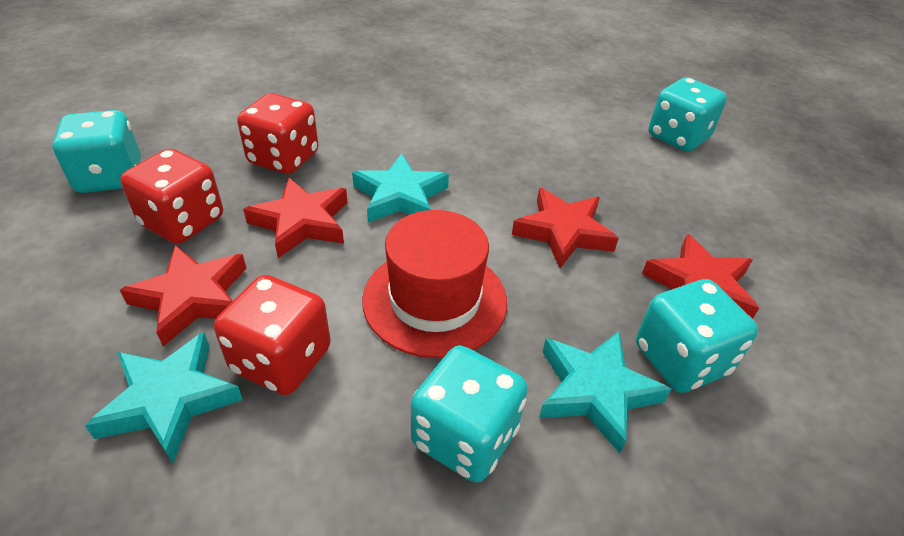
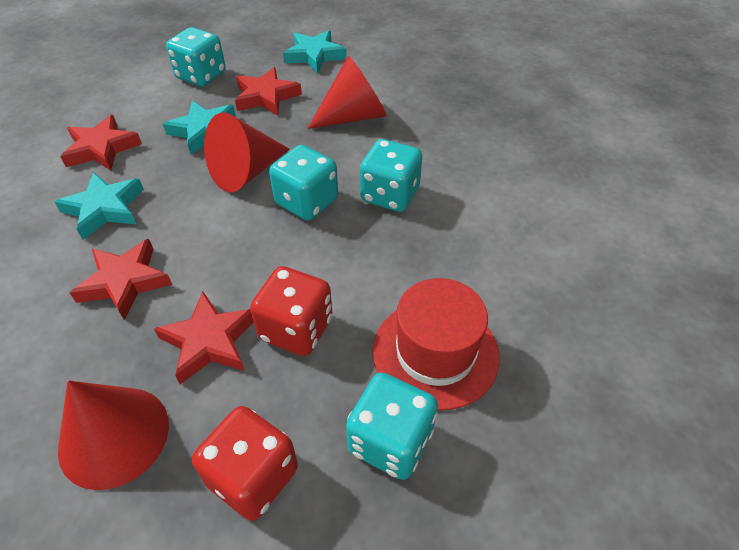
red cone: none = 0 -> [58,381,169,490] [204,112,290,192] [308,56,387,129] = 3
red dice: [120,149,223,244] [214,275,331,395] [237,93,319,174] = 3 -> [192,406,298,520] [250,266,332,356] = 2

